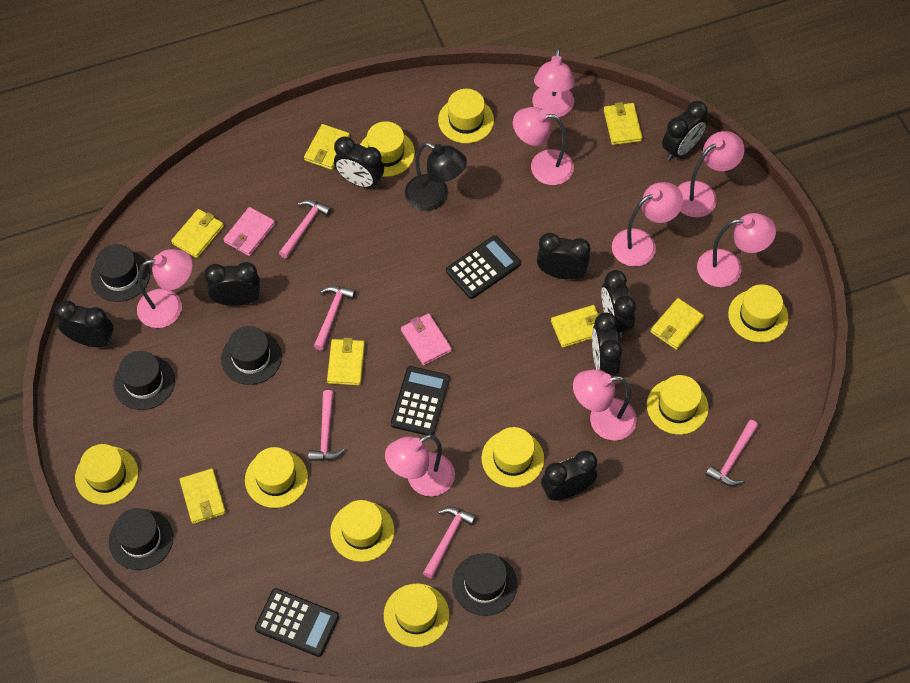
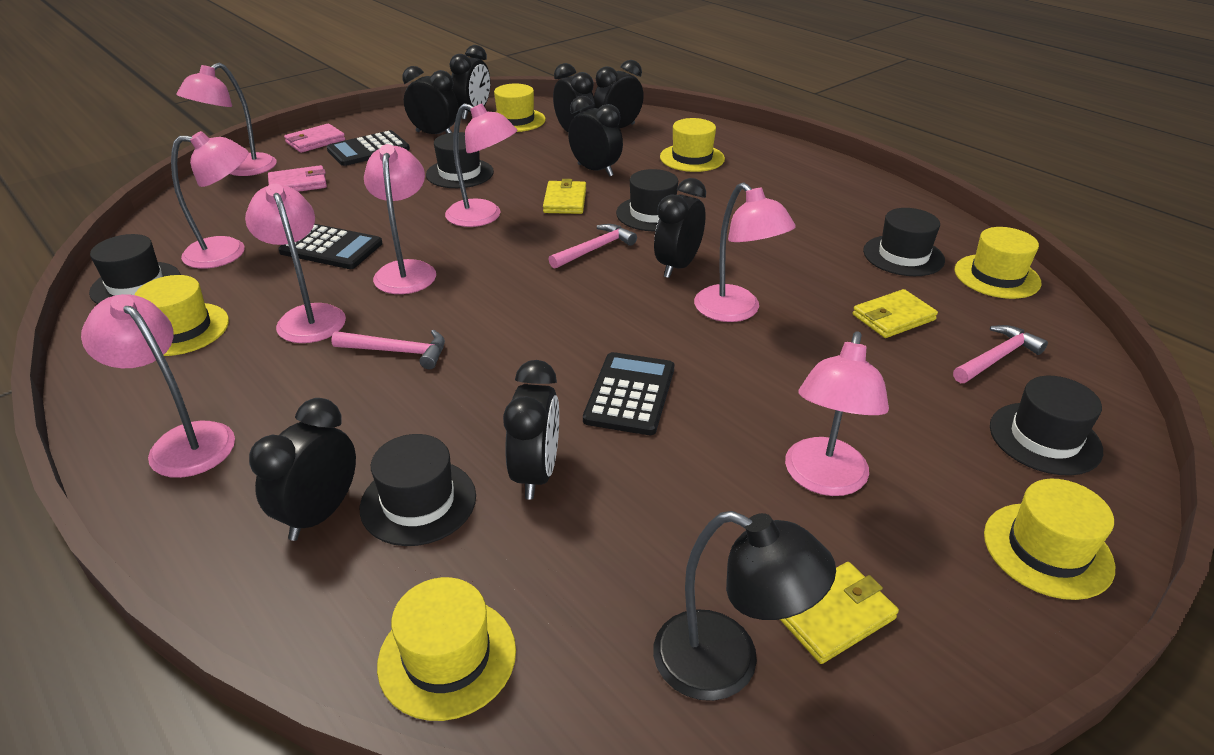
black hat: [91,244,150,302] [109,508,173,570] [113,351,175,410] [221,326,282,385] [452,553,518,616] = 5 -> [89,234,181,304] [360,434,476,546] [426,132,494,188] [616,169,678,231] [863,208,945,276] [990,376,1103,475] = 6
pink hammer: [279,200,332,259] [308,390,345,461] [314,286,356,351] [423,507,476,579] [705,420,759,486] = 5 -> [331,330,445,369] [548,224,637,269] [953,325,1048,383] = 3
yellow hat: [75,444,138,505] [245,447,308,508] [330,500,395,562] [360,121,415,177] [384,583,449,647] [438,89,494,143] [481,427,544,488] [647,375,709,435] [728,284,789,343] = 9 -> [135,275,229,356] [377,577,516,721] [494,84,546,132] [660,118,725,172] [955,227,1041,299] [984,479,1115,600] = 6
yellow wallet: [171,209,224,258] [180,469,226,524] [304,124,350,170] [327,338,365,385] [551,305,600,348] [604,102,643,145] [650,298,704,350] = 7 -> [543,179,586,214] [780,562,899,664] [853,289,938,338] = 3

